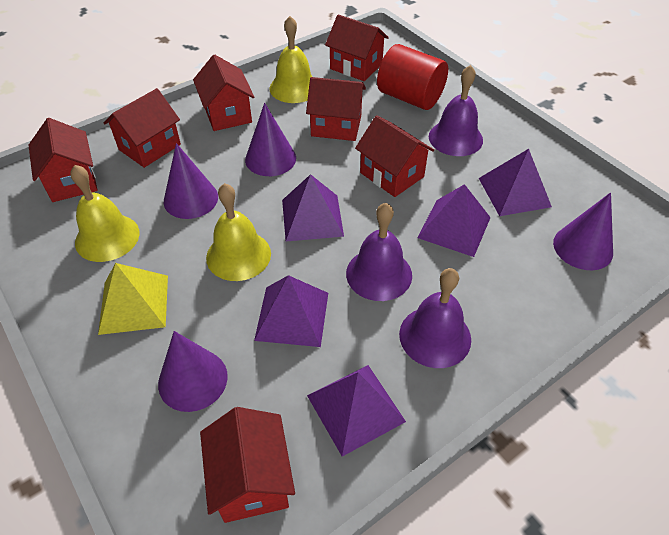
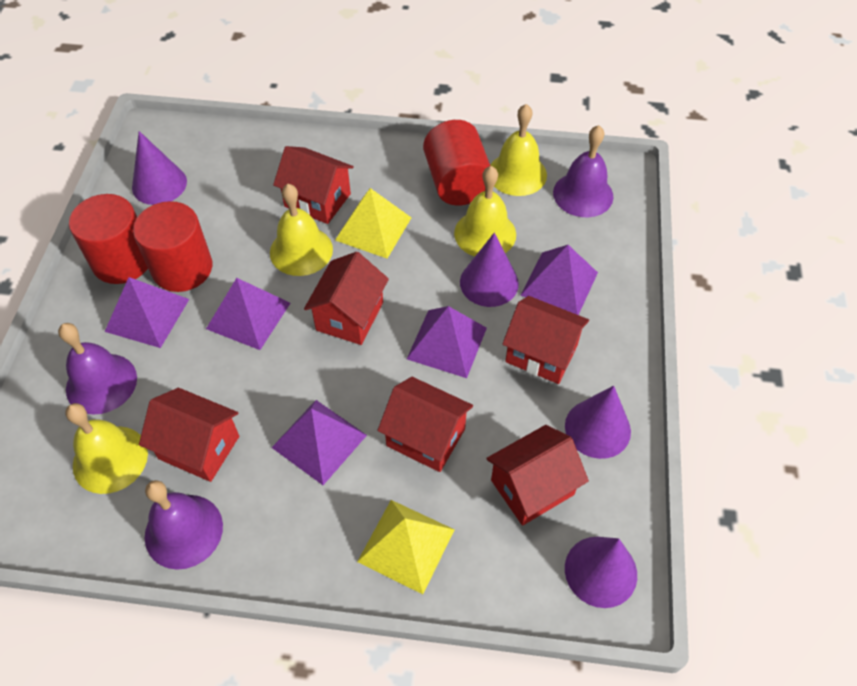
red cylinder: [377,44,448,110] = 1 -> [69,194,148,284] [133,201,212,292] [423,120,490,205] = 3
red house: [28,118,98,202] [104,88,181,168] [193,54,255,131] [200,407,295,523] [306,77,366,141] [325,15,389,81] [355,115,434,197] = 7 -> [139,388,239,482] [273,146,354,224] [304,252,389,345] [377,377,473,472] [486,425,589,526] [502,296,589,384] = 6
yellow bell: [70,165,140,262] [206,183,271,281] [269,16,312,103] = 3 -> [65,403,148,494] [270,184,333,276] [454,166,516,256] [490,104,547,196] = 4
yellow pyramid: [98,263,168,335] = 1 -> [335,188,411,259] [357,500,455,594] = 2

